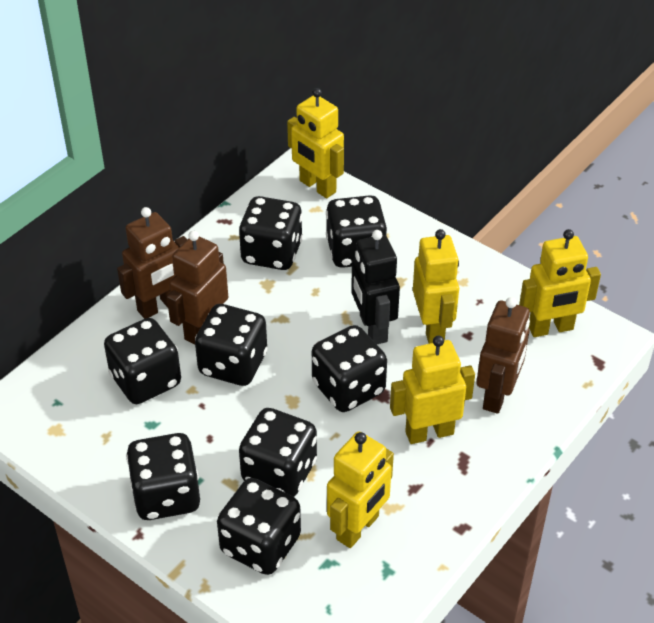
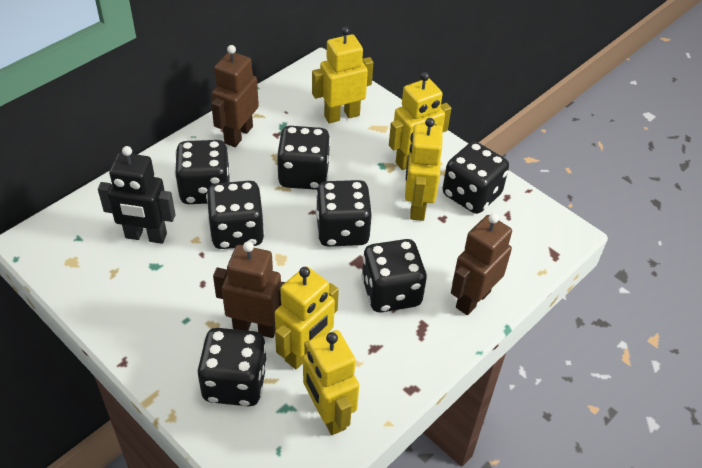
black dice: [104,318,181,404] [126,433,200,520] [195,304,268,386] [217,478,301,575] [239,196,303,270] [239,408,317,497] [312,325,387,412] [326,195,387,268] = 8 -> [175,140,230,204] [198,328,268,406] [206,181,265,249] [276,126,331,190] [316,180,372,247] [361,239,427,312] [443,142,509,214] = 7

